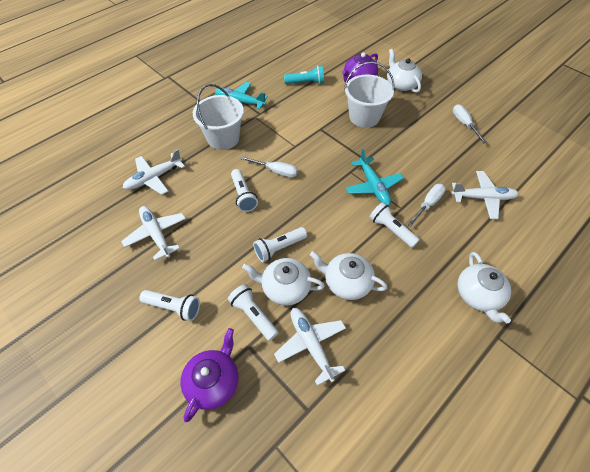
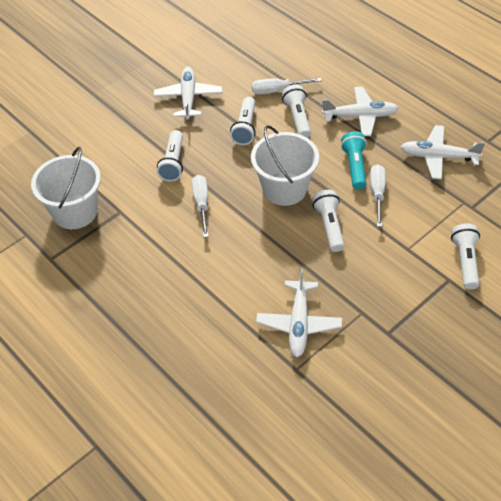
purple teapot: [181,328,239,422] [342,52,378,82] = 2 -> none = 0
turquoise plane: [215,82,268,109] [346,149,404,205] = 2 -> none = 0
white teapot: [242,258,325,306] [310,251,387,300] [387,49,422,93] [458,252,511,323] = 4 -> none = 0

